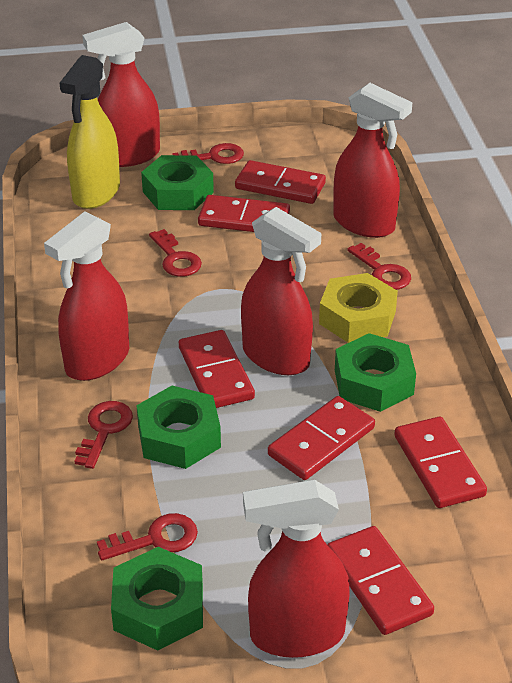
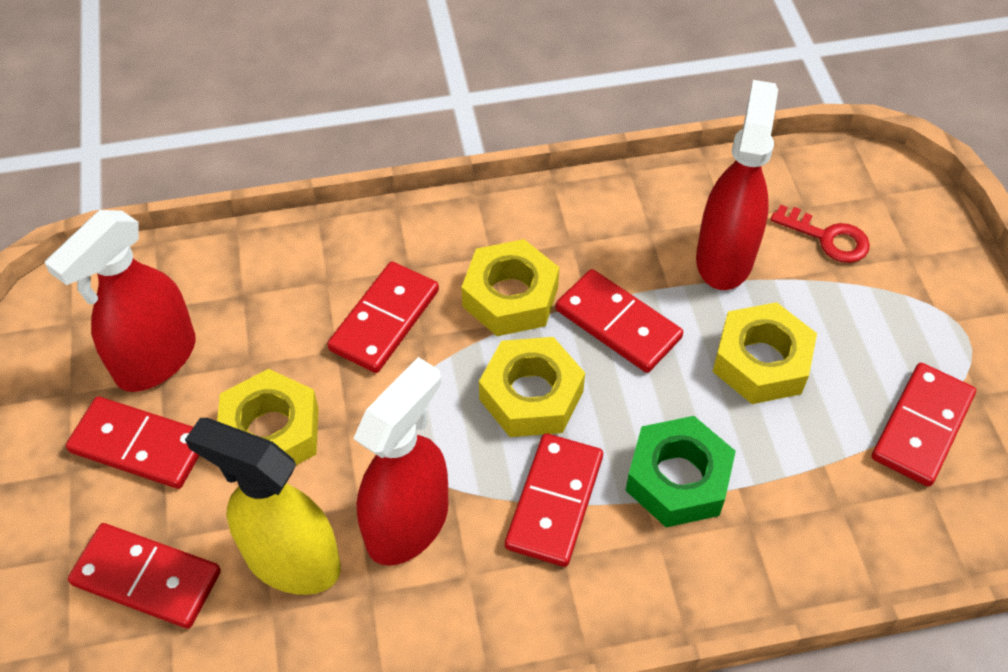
green nut: [111,547,203,651] [136,386,221,469] [141,155,214,210] [335,333,416,412] = 4 -> [625,416,736,527] = 1
red key: [74,401,133,469] [97,513,198,561] [149,229,202,277] [172,143,244,164] [347,243,411,290] = 5 -> [770,205,870,263] = 1
red spray bottle: [44,211,129,381] [82,22,160,167] [241,207,321,375] [243,480,350,658] [333,83,413,238] = 5 -> [44,210,196,392] [353,357,448,566] [696,80,778,290] = 3
yellow nut: [319,273,398,343] = 1 -> [217,369,319,465] [461,239,559,336] [479,337,585,437] [713,302,817,404] = 4

